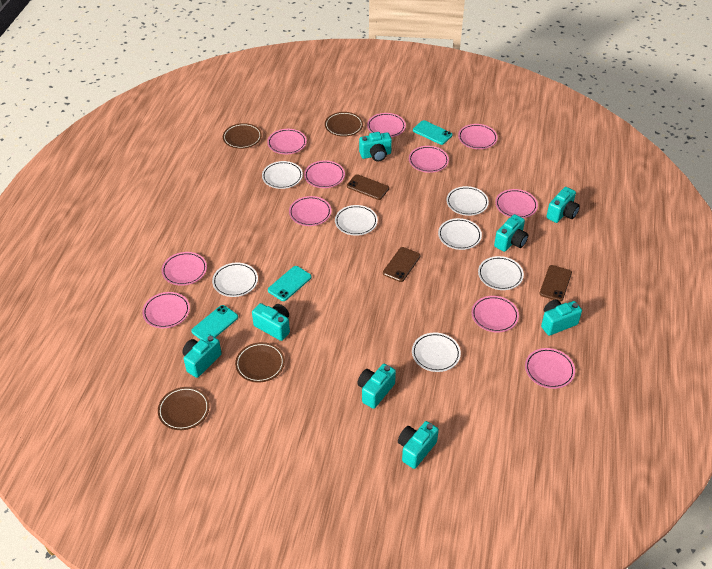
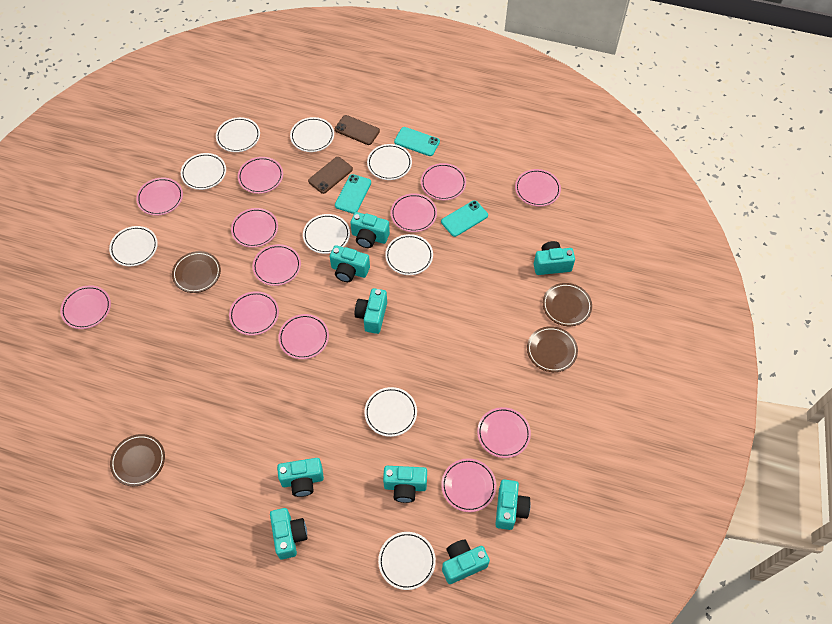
brown phone: [347,174,389,200] [383,247,421,282] [540,265,572,301] = 3 -> [308,157,353,194] [335,115,380,145] = 2
pink plate: [142,292,190,328] [162,252,207,286] [267,129,307,154] [289,196,331,226] [304,160,345,188] [367,113,406,137] [409,146,449,173] [458,124,498,149] [471,296,519,332] [495,189,538,218] [525,348,575,389] = 11 -> [60,285,111,329] [136,178,183,215] [229,291,279,335] [231,208,278,248] [238,157,283,194] [253,244,301,286] [278,314,329,359] [391,193,437,232] [421,163,466,200] [441,458,496,512] [477,407,531,458] [515,169,561,207] = 12
turquoise camera: [182,334,222,378] [252,303,290,341] [357,364,396,409] [359,132,392,161] [398,421,439,469] [494,214,528,252] [541,300,582,336] [546,187,580,223] = 8 -> [270,508,307,559] [277,458,324,497] [330,245,370,282] [351,212,390,248] [355,288,387,334] [383,466,427,503] [442,540,490,584] [495,479,531,530] [534,241,575,275] = 9
white plate: [212,263,258,297] [262,161,303,189] [335,205,378,236] [412,332,461,372] [438,218,482,250] [446,186,489,216] [478,256,524,290] = 7 -> [109,226,158,266] [181,153,226,190] [216,117,260,152] [290,117,334,152] [303,214,350,254] [364,387,417,437] [367,144,412,180] [378,532,436,590] [385,234,433,275] = 9

